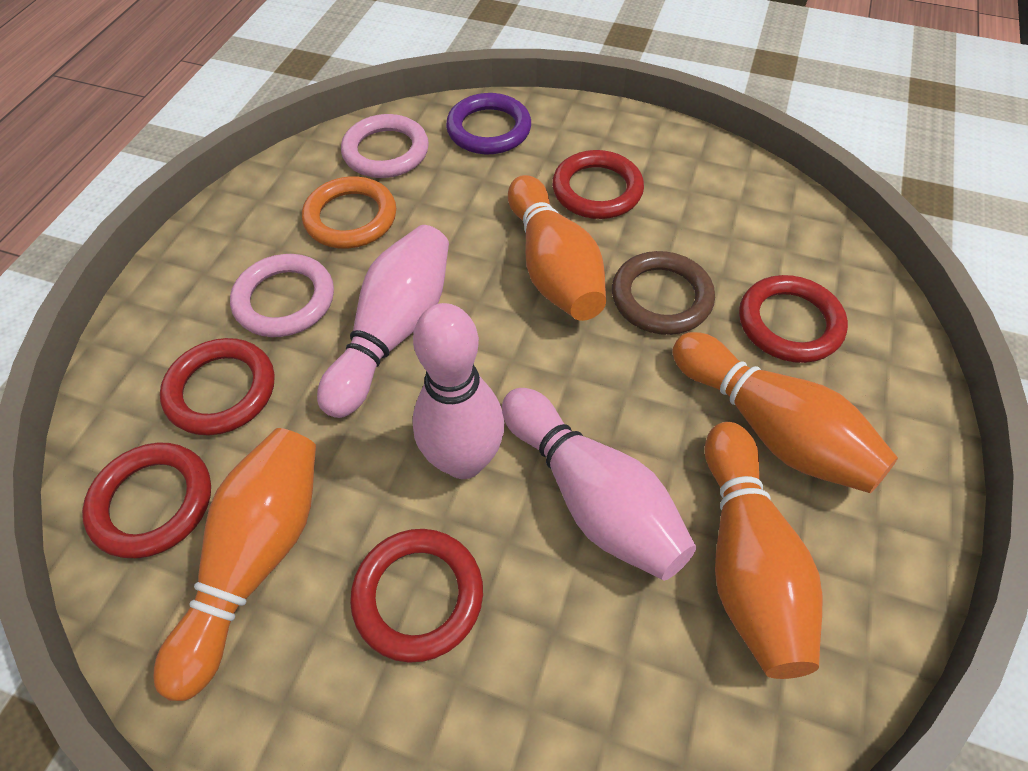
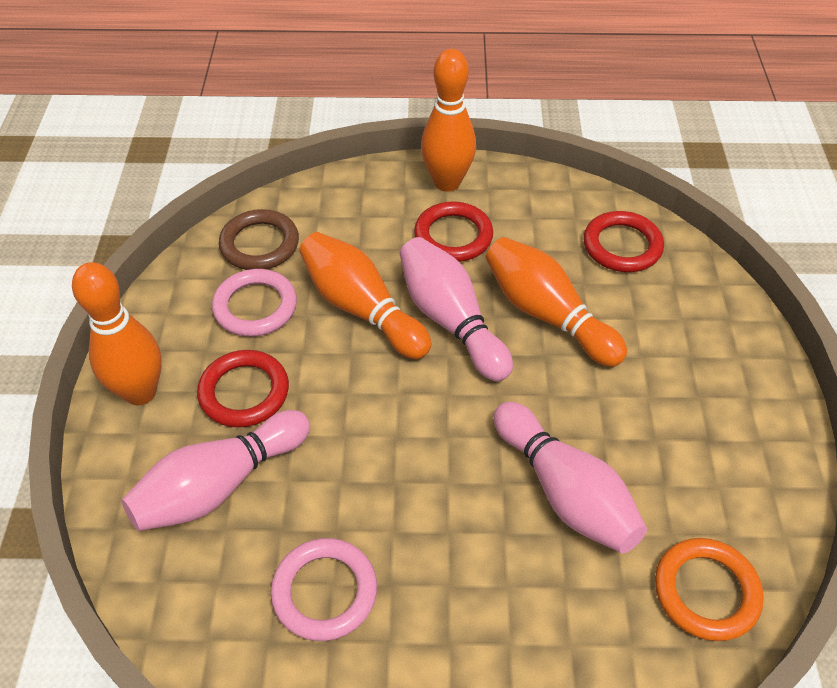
purple ring: [446,93,531,154] = 1 -> none = 0
red ring: [82,443,211,558] [160,338,275,435] [350,529,483,663] [552,150,644,219] [739,275,848,363] = 5 -> [197,350,289,428] [414,201,493,262] [583,211,664,272] = 3

